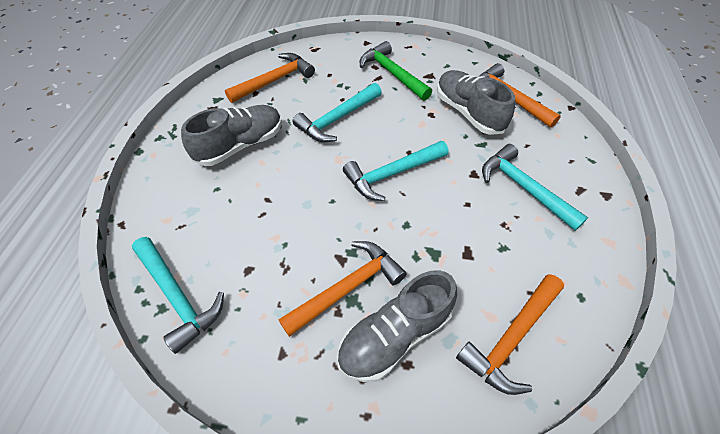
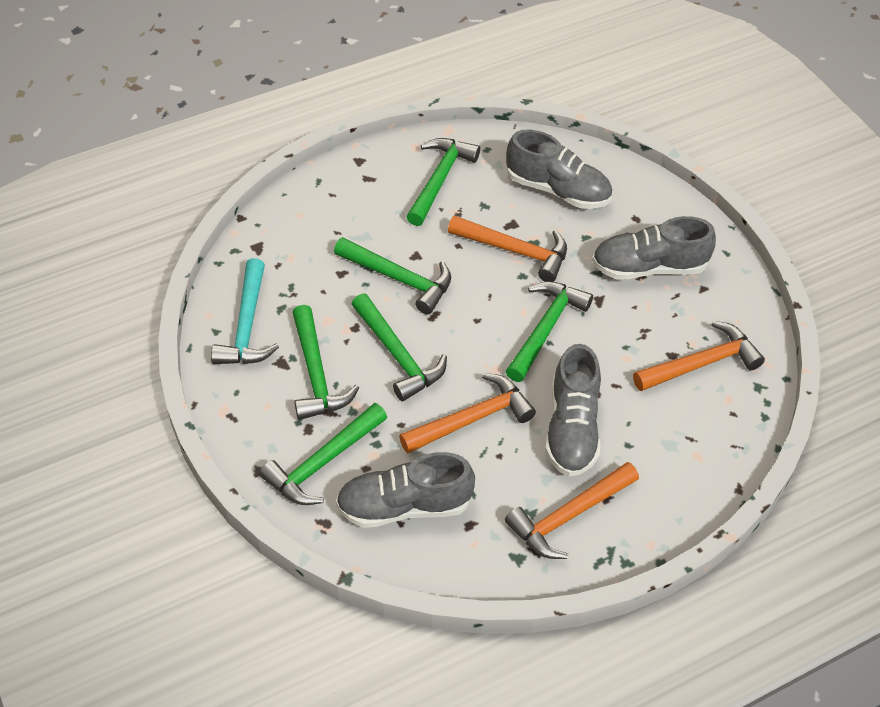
green hammer: [360,41,432,101] = 1 -> [259,403,387,505] [292,305,359,420] [334,237,451,314] [351,293,447,401] [406,138,480,226] [506,281,593,382] = 6
grey shoe: [181,105,282,166] [337,270,457,382] [437,70,515,135] = 3 -> [336,452,475,528] [506,129,612,209] [545,344,601,477] [592,216,716,280] = 4
turquoise hammer: [132,237,224,354] [293,83,382,142] [343,141,448,201] [482,144,588,231] = 4 -> [211,258,279,364] = 1

